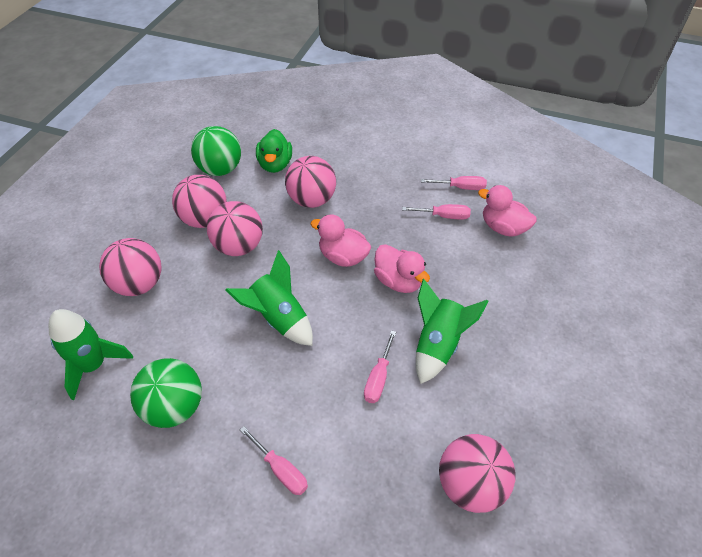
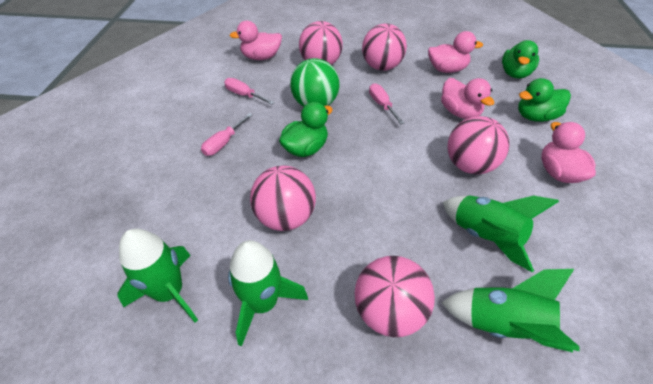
green ball: [130,358,202,428] [191,126,241,176] = 2 -> [290,58,340,107] = 1
green duck: [256,129,292,173] = 1 -> [279,102,333,157] [502,40,539,79] [518,78,571,122] = 3
green rocket: [49,309,133,400] [226,250,313,346] [416,279,489,384] = 3 -> [117,229,198,323] [228,240,308,346] [442,195,559,272] [442,269,580,352] = 4
pink duck: [311,215,371,267] [374,244,430,293] [478,185,537,237] = 3 -> [229,21,282,60] [428,31,483,73] [441,78,494,119] [541,122,596,183] = 4
pink screwdriver: [240,426,308,495] [364,330,396,403] [402,204,471,220] [421,176,487,190] = 4 -> [201,113,253,156] [224,78,275,105] [369,83,404,124] = 3

